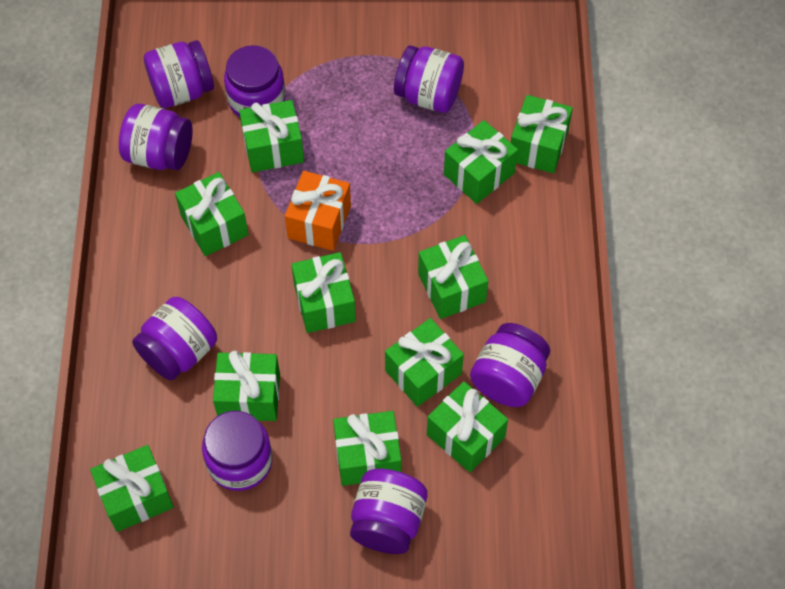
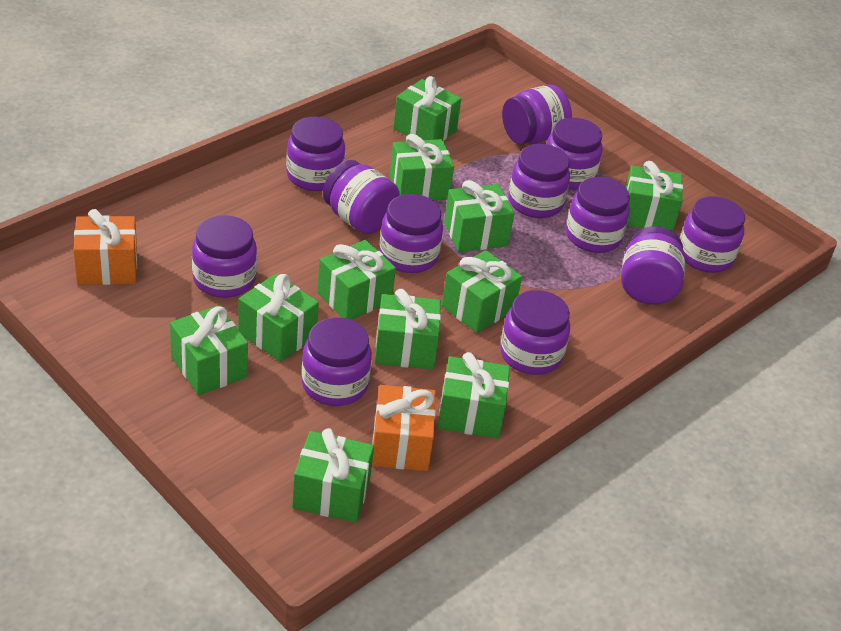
orange gift: [285,171,351,251] = 1 -> [73,209,137,285] [372,385,436,471] = 2
purple jar: [119,104,193,170] [132,297,217,380] [144,40,214,108] [202,411,272,491] [224,45,285,117] [350,469,428,554] [394,45,464,113] [470,323,550,407] = 8 -> [192,215,257,298] [286,117,345,191] [301,317,372,406] [323,160,400,234] [379,194,443,273] [500,290,570,375] [502,84,572,145] [509,144,570,218] [547,118,603,190] [566,177,630,253] [621,226,686,305] [680,196,745,273] = 12

